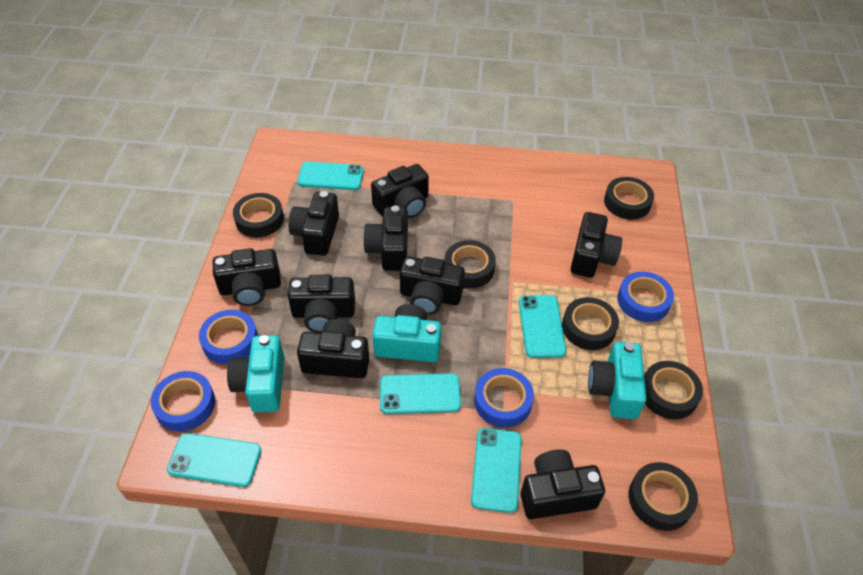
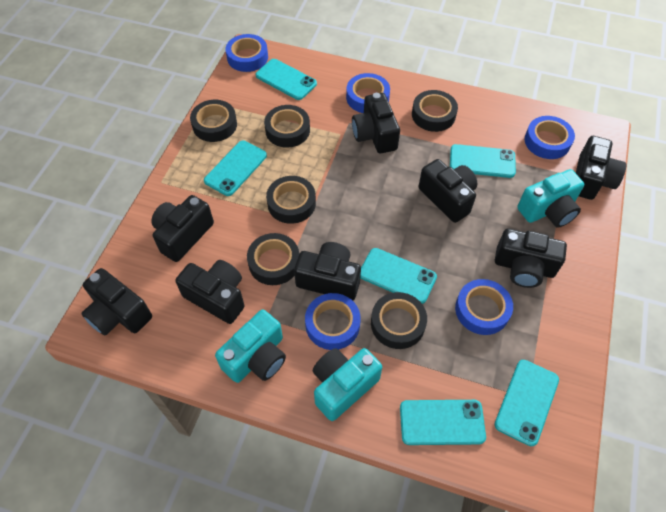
black camera: [213,248,281,306] [288,191,339,256] [288,275,355,333] [297,319,369,378] [363,205,408,271] [371,164,429,218] [400,256,465,315] [521,450,605,519] [570,212,622,278] = 9 -> [81,268,152,335] [151,195,214,262] [175,260,245,324] [294,242,361,301] [352,93,400,154] [418,159,477,223] [495,228,567,288] [576,136,626,200] = 8
blue tape: [151,371,215,431] [199,310,258,364] [474,368,534,428] [617,271,674,322] = 4 -> [226,34,268,72] [305,293,361,350] [346,73,390,113] [455,279,513,335] [525,116,575,159] = 5
turquoise phone: [167,433,261,487] [297,162,364,190] [380,373,461,414] [471,428,522,513] [519,295,566,358] = 5 -> [204,141,267,196] [256,59,317,100] [360,248,437,304] [400,400,486,445] [450,144,516,178] [494,360,559,446] = 6

